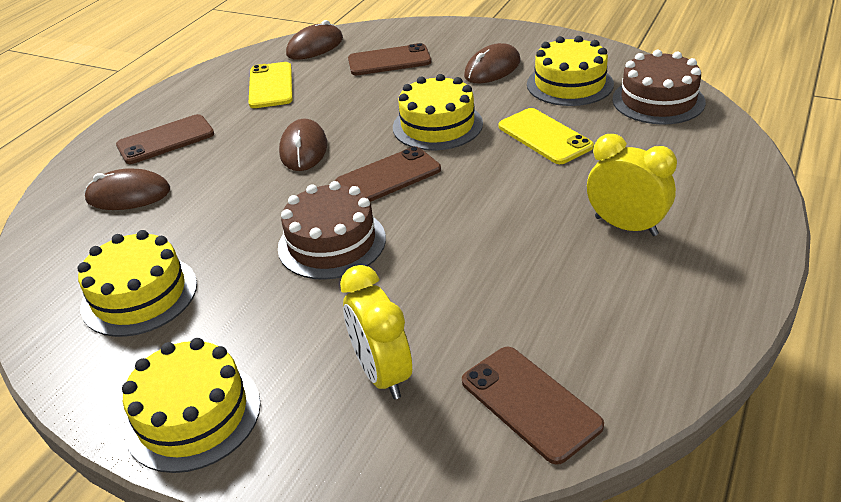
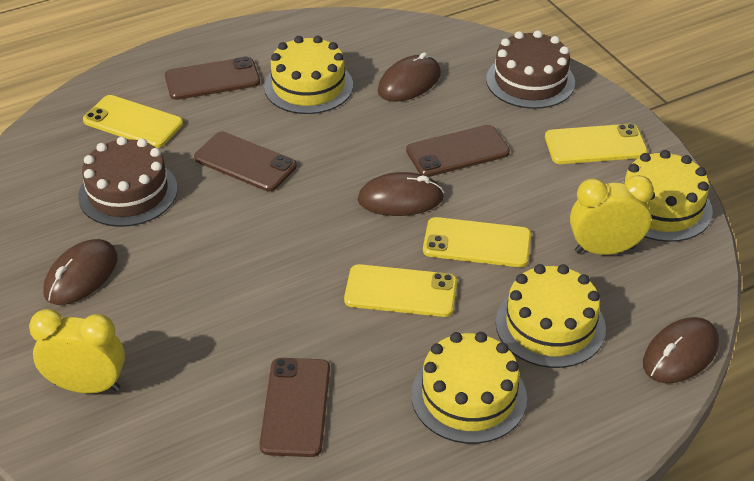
yellow phone: [248,62,293,108] [499,108,594,164] = 2 -> [83,95,183,148] [344,264,457,317] [423,217,531,267] [545,123,648,164] = 4

